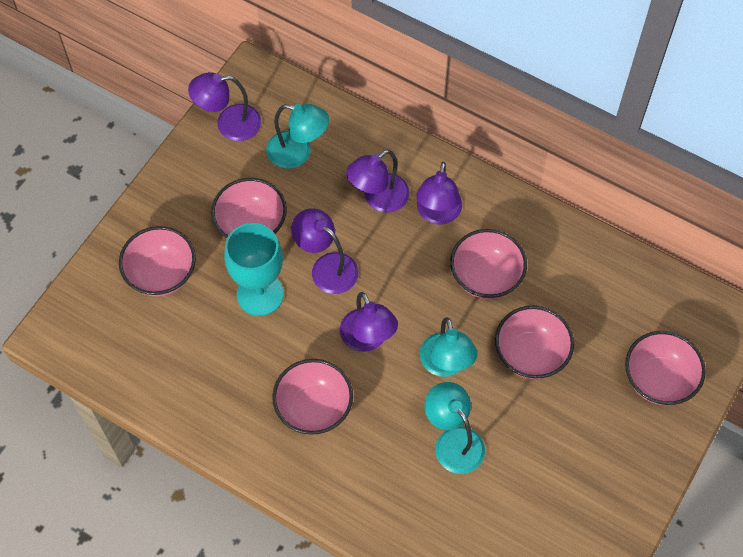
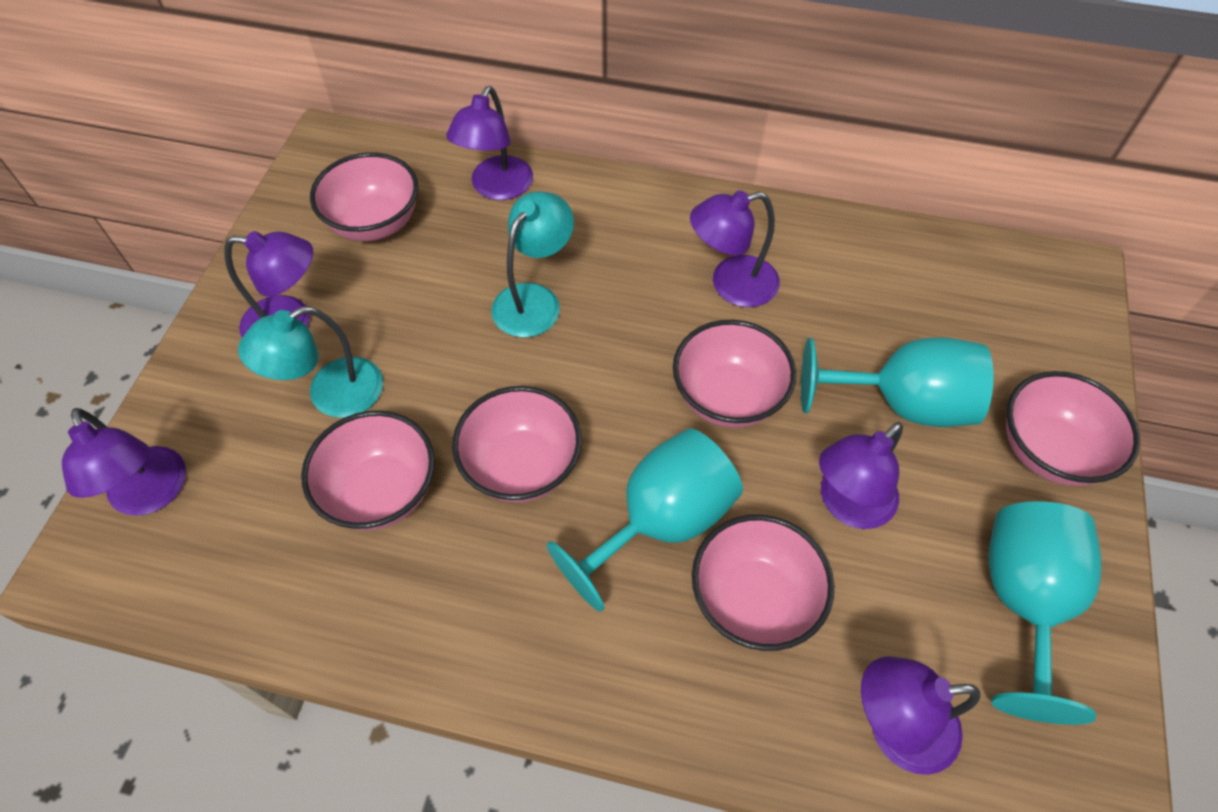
purple lamp: [188,72,261,141] [291,208,358,294] [340,292,398,352] [346,150,410,213] [416,162,462,224] = 5 -> [62,408,186,516] [224,231,313,337] [446,86,533,200] [690,190,780,307] [819,422,903,529] [861,656,980,775] = 6
turquoise goblet: [224,223,284,316] = 1 -> [547,428,743,612] [801,337,994,427] [989,501,1102,725] = 3
turquoise lamp: [266,104,329,169] [420,317,478,377] [424,382,485,474] = 3 -> [238,306,383,418] [492,191,574,338] = 2

